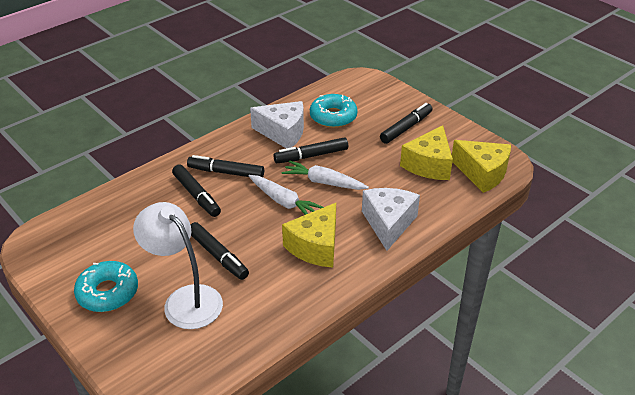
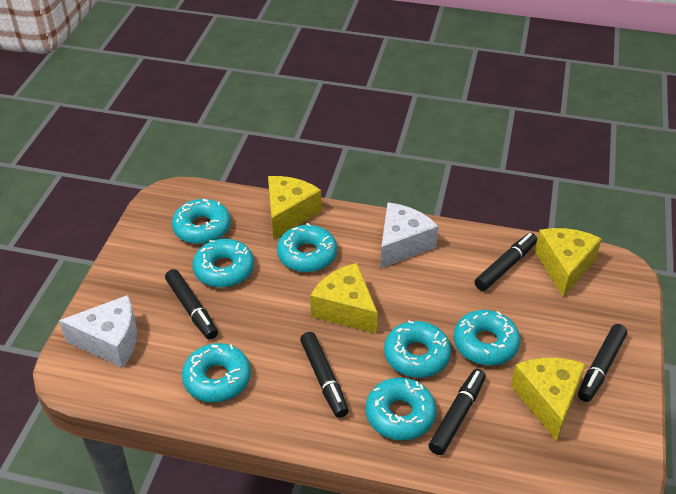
turquoise donut: [74,261,138,312] [310,94,358,128] = 2 -> [172,199,231,244] [182,343,251,402] [193,239,254,288] [277,223,337,272] [366,377,436,440] [384,320,451,378] [454,310,520,366] = 7
white carrot: [248,175,324,215] [282,160,369,190] = 2 -> none = 0
white lamp: [133,202,223,329] = 1 -> none = 0
yellow cheese: [282,203,336,268] [400,125,453,180] [452,140,511,193] = 3 -> [268,176,322,240] [310,263,378,334] [511,358,586,441] [535,228,602,297] = 4

